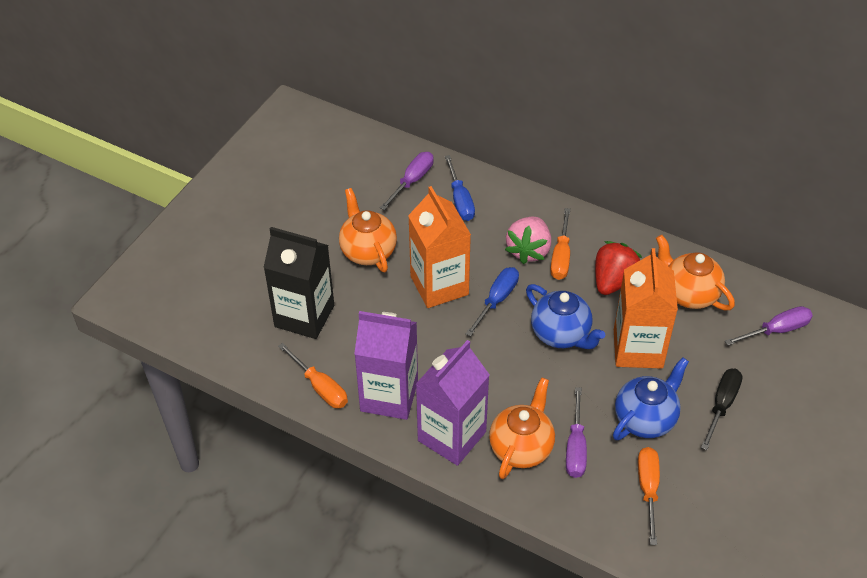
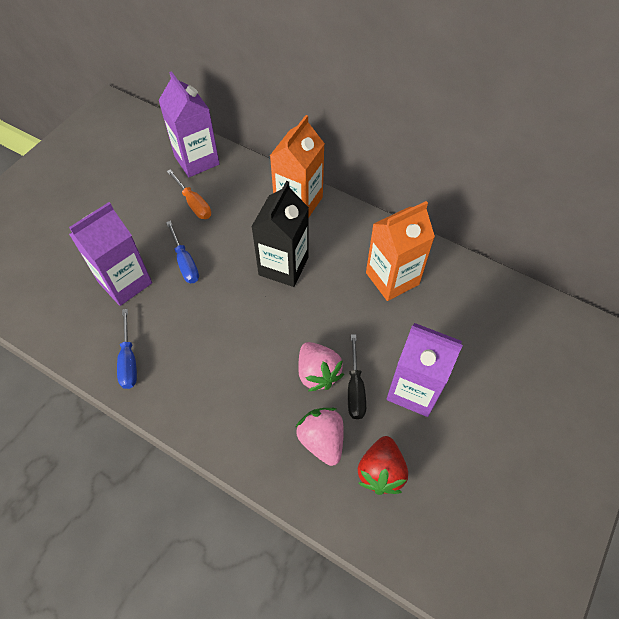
blue teapot: [526,284,605,349] [613,357,689,440] = 2 -> none = 0
orange screwdriver: [278,343,348,408] [550,208,570,280] [638,447,660,545] = 3 -> [167,169,211,219] = 1
orange teapot: [339,188,397,272] [489,377,555,479] [656,235,735,310] = 3 -> none = 0
pink strawberry: [505,216,551,264] = 1 -> [295,408,344,466] [298,342,344,391] = 2
purple carton: [354,311,418,420] [416,340,490,466] = 2 -> [69,202,152,306] [158,71,220,177] [386,323,463,417] = 3
purple screwdriver: [380,152,434,210] [566,387,587,478] [725,306,813,345] = 3 -> none = 0

